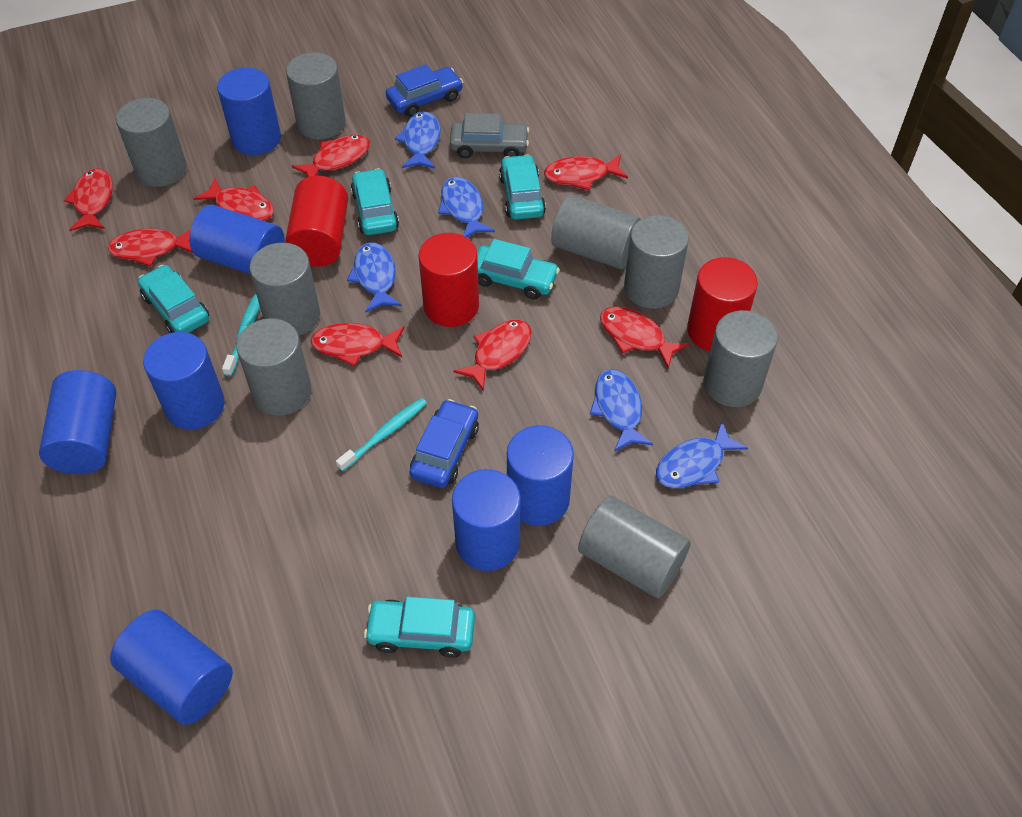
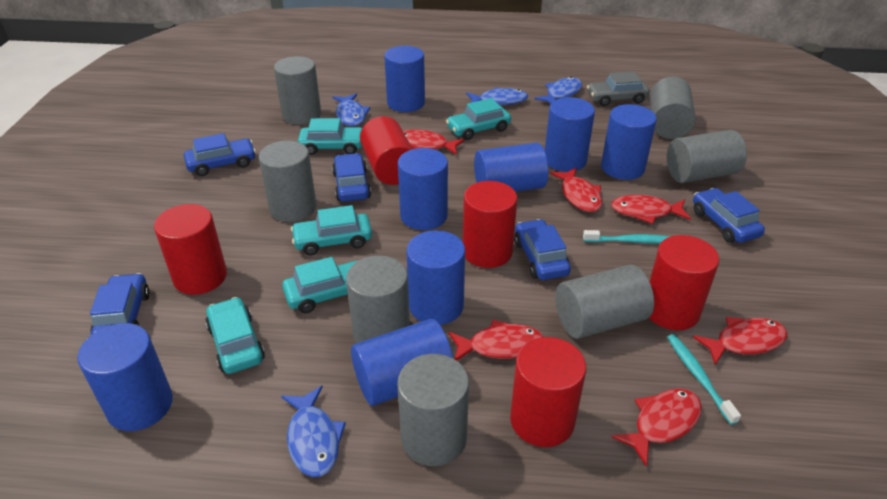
blue car: [386,64,463,117] [410,399,479,488] = 2 -> [90,273,150,336] [184,133,256,176] [332,153,371,202] [514,219,571,280] [693,188,765,243] = 5
blue cylinder: [39,370,116,474] [110,610,233,725] [143,332,225,430] [190,205,285,275] [217,67,281,155] [452,469,521,571] [507,425,574,526] = 7 -> [77,323,173,431] [351,319,453,406] [384,46,425,112] [398,148,448,230] [406,231,465,325] [474,143,548,192] [545,97,595,172] [601,104,657,180] = 8
blue fish: [347,242,402,313] [395,111,441,169] [438,177,495,237] [590,369,653,452] [656,421,748,488] = 5 -> [281,386,346,477] [333,93,370,126] [466,87,528,105] [534,77,582,104] = 4
grey cylinder: [116,98,187,187] [236,318,311,416] [249,243,320,336] [286,52,346,139] [551,195,641,269] [578,496,691,598] [624,215,689,309] [703,310,778,407] = 8 -> [259,141,316,222] [274,56,321,124] [346,256,410,343] [397,354,469,466] [555,265,654,339] [650,77,695,139] [667,130,747,183] = 7
red cylinder: [285,176,348,267] [418,233,479,327] [687,257,758,351] = 3 -> [154,204,227,295] [360,116,413,185] [463,181,517,268] [510,337,586,447] [649,235,719,330] = 5
red fish: [64,168,113,231] [107,229,193,266] [194,177,274,221] [292,134,370,177] [311,323,404,366] [453,319,532,391] [544,154,628,190] [600,306,689,368] = 8 -> [403,129,464,155] [449,320,544,361] [550,167,602,212] [611,195,691,224] [611,388,702,467] [693,317,787,365] = 6

